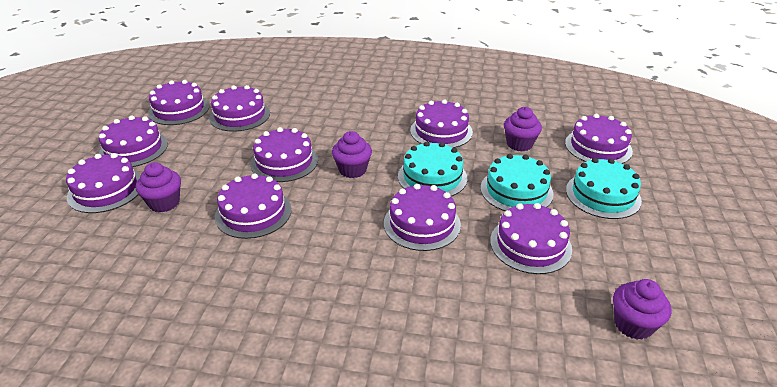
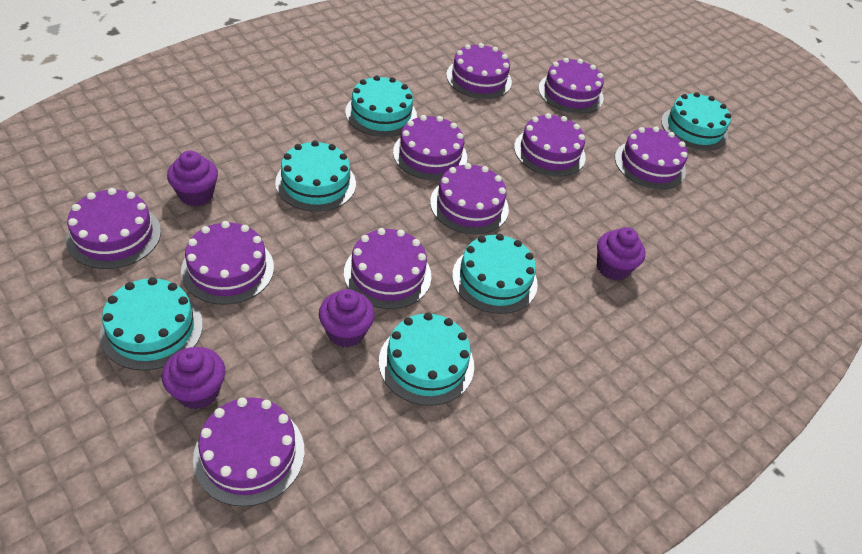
turquoise cake: [398,141,467,196] [481,154,554,211] [566,158,642,219] = 3 -> [100,277,203,371] [275,140,356,212] [346,75,417,137] [379,312,474,406] [452,234,538,314] [661,92,731,151] = 6

